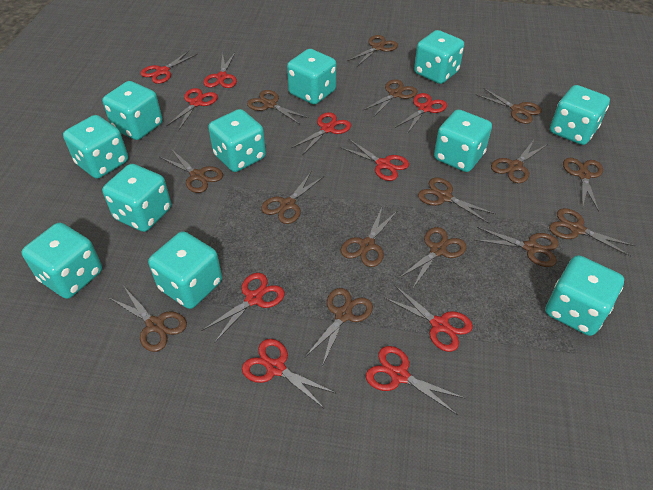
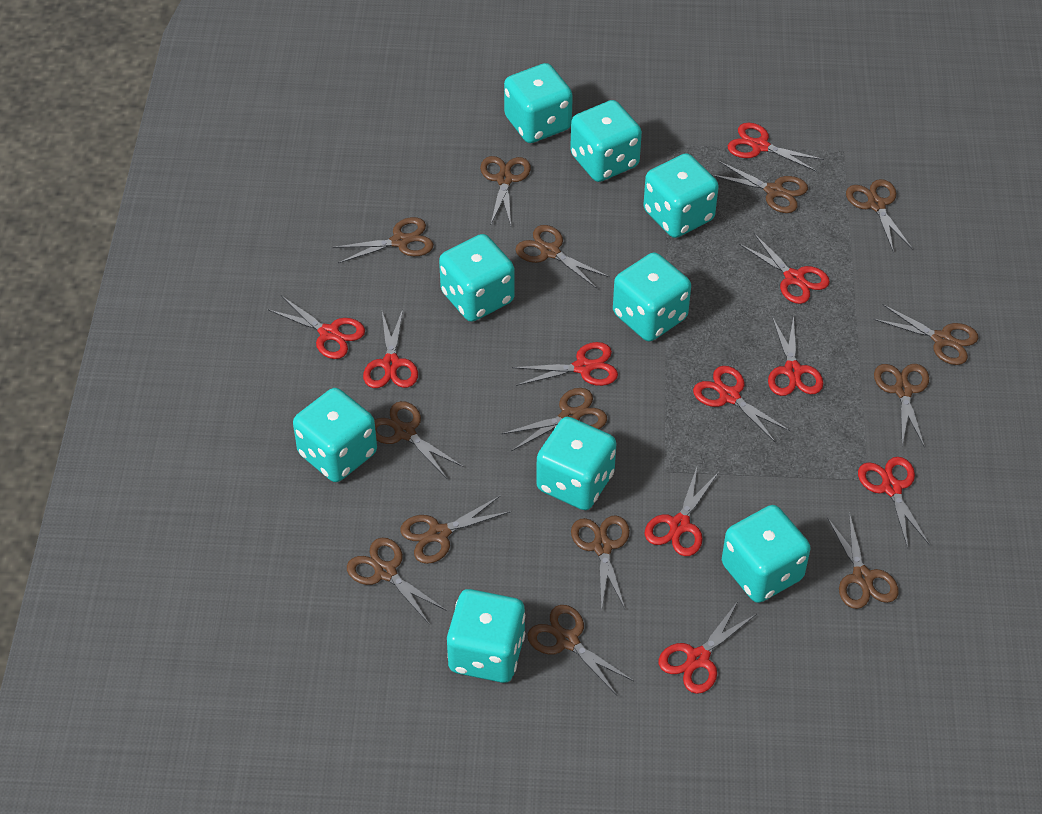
brown scissors: [109,287,187,352] [160,149,223,193] [247,90,308,124] [261,172,324,224] [305,288,373,367] [340,208,397,267] [347,35,398,66] [364,79,417,116] [399,227,467,288] [418,178,495,223] [475,227,559,267] [477,88,542,124] [491,140,548,183] [549,208,635,257] [563,158,603,212] = 15 -> [333,217,434,263] [347,538,447,624] [374,401,464,479] [400,495,511,564] [480,156,531,225] [502,388,607,451] [516,225,610,289] [527,605,634,695] [571,515,630,611] [712,161,808,213] [827,512,899,609] [846,179,913,252] [874,304,979,365] [874,364,929,447] = 14
turquoise dice: [22,223,102,299] [63,115,128,179] [102,81,163,140] [102,164,171,232] [148,231,222,309] [208,109,266,172] [287,49,336,105] [414,30,464,84] [434,109,492,172] [545,255,624,336] [550,85,610,145] = 11 -> [293,388,377,482] [439,234,515,322] [447,589,525,683] [504,63,573,143] [536,417,616,510] [570,100,642,182] [613,252,691,341] [643,153,719,238] [722,505,811,603] = 9

